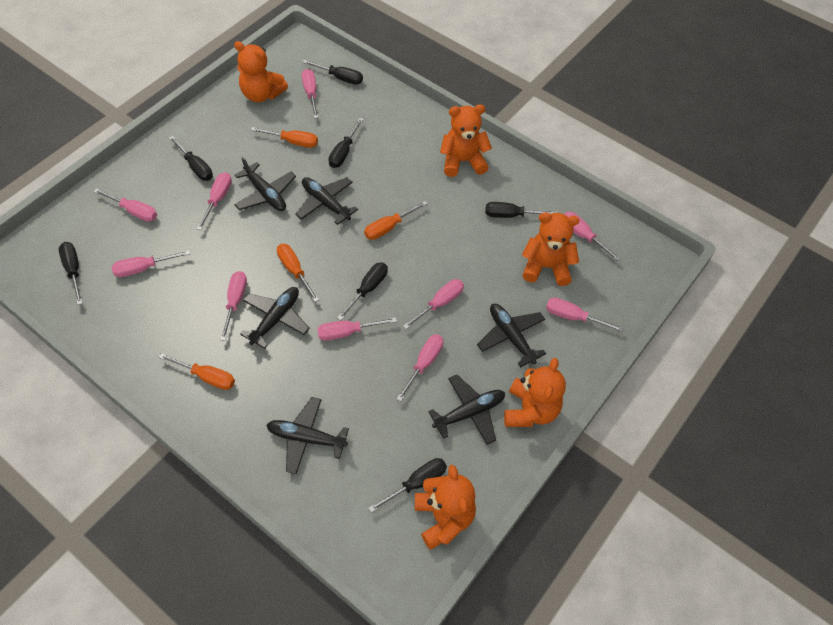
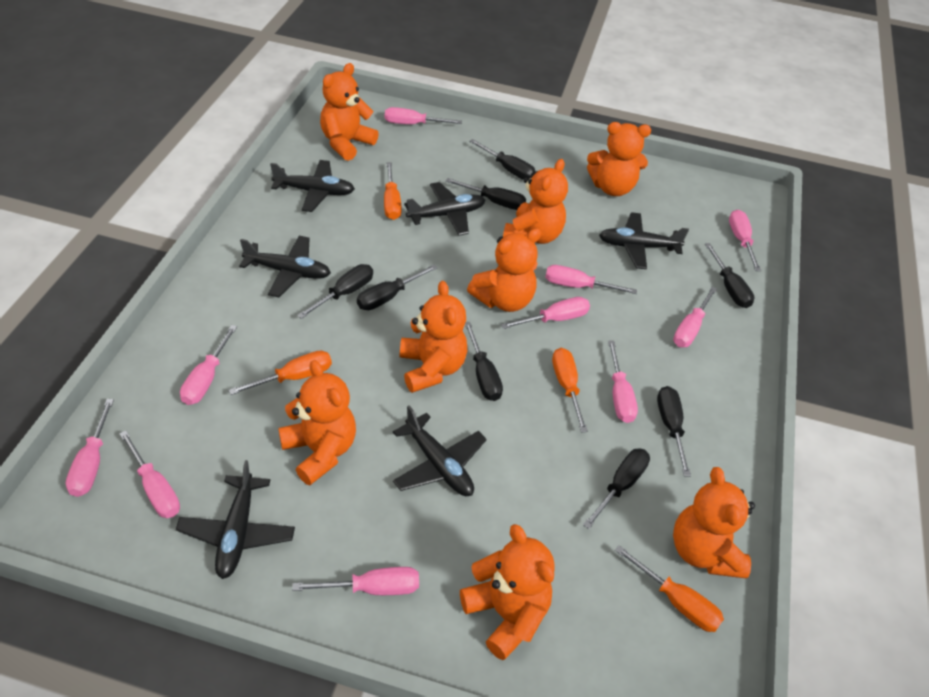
black screwdriver: [59,242,83,305] [169,136,213,181] [302,60,363,84] [328,118,364,168] [337,262,388,320] [368,458,447,513] [485,202,558,218] = 7 -> [297,264,373,319] [357,265,437,310] [446,178,526,210] [465,322,503,401] [469,139,536,180] [583,448,650,529] [657,386,691,477] [705,243,754,308] = 8
orange teddy bear: [234,41,288,102] [415,465,476,550] [440,104,492,177] [504,358,566,427] [522,212,579,286] = 5 -> [278,360,356,485] [320,63,379,161] [400,281,467,393] [460,524,555,660] [467,228,541,312] [503,159,568,244] [587,122,651,196] [673,467,755,578] = 8

